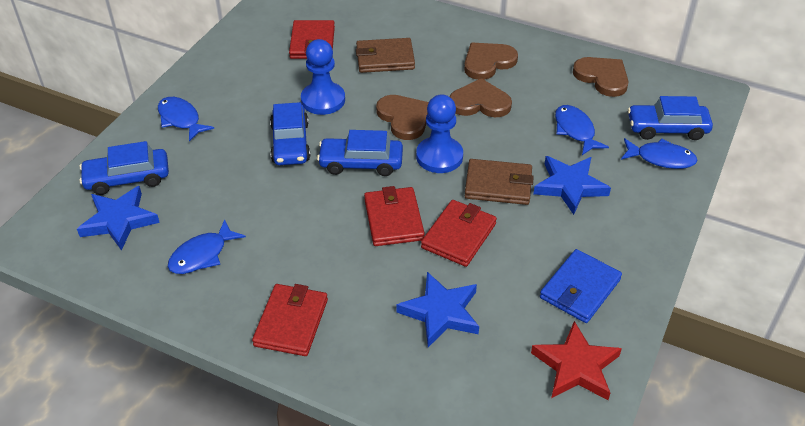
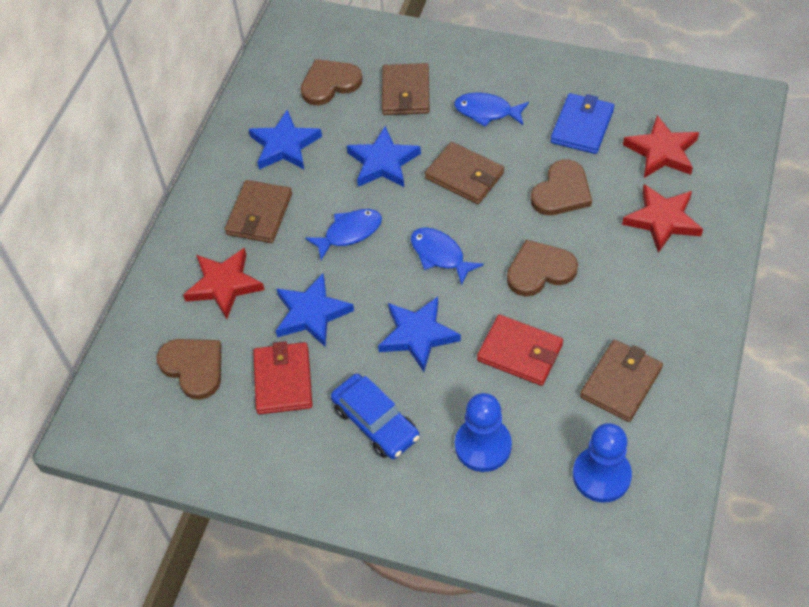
blue car: [80,141,169,195] [270,102,310,165] [317,130,403,176] [628,96,713,140] = 4 -> [331,374,420,459] = 1
blue fish: [158,97,214,142] [168,219,246,274] [555,105,609,155] [621,138,698,169] = 4 -> [305,209,382,260] [411,227,484,286] [454,92,529,127] = 3
blue star: [77,186,160,251] [396,272,479,347] [533,156,611,215] = 3 -> [249,110,322,170] [276,273,354,347] [347,126,421,187] [378,297,461,372] = 4
brown wallet: [356,38,415,73] [465,159,534,205] = 2 -> [225,180,292,243] [382,63,430,115] [425,142,504,204] [580,340,663,422] = 4
red star: [531,321,622,400] = 1 -> [183,248,265,319] [622,184,703,253] [623,115,699,178] = 3
red wallet: [252,284,328,356] [289,20,335,59] [364,186,425,246] [421,200,497,267] = 4 -> [253,341,313,414] [477,315,563,386] = 2

